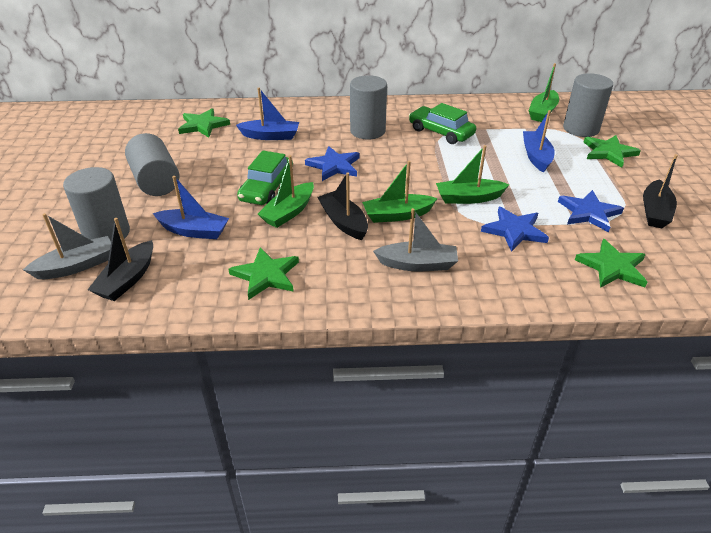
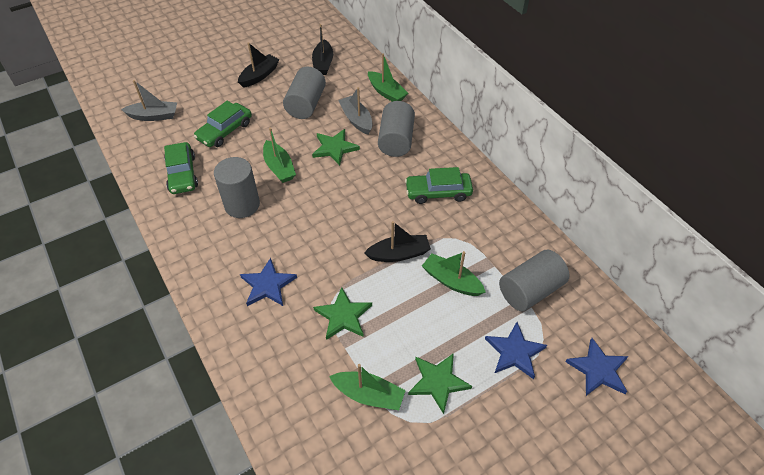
blue boat: [153,176,229,239] [236,88,299,140] [523,110,555,173] = 3 -> none = 0
green car: [237,150,293,205] [409,103,476,144] = 2 -> [164,142,198,194] [194,101,252,147] [405,167,473,204] = 3
green star: [178,108,230,138] [229,247,299,300] [575,239,647,288] [583,135,641,168] = 4 -> [312,129,360,166] [313,287,372,340] [408,353,472,414] = 3

